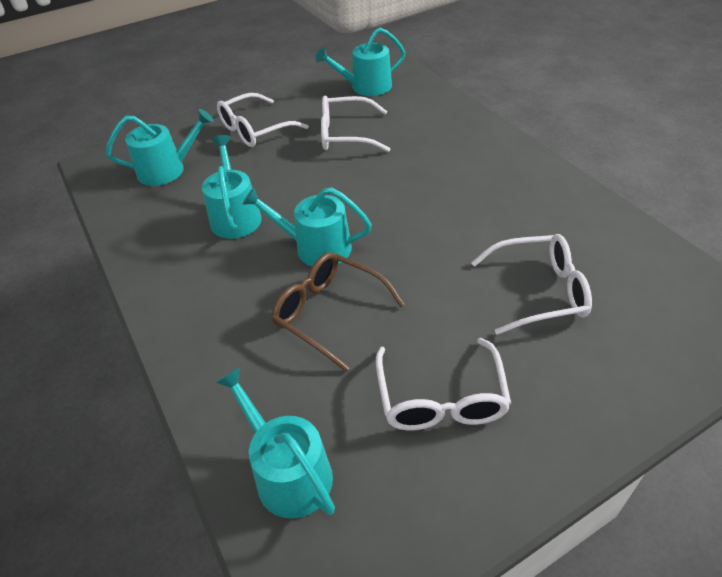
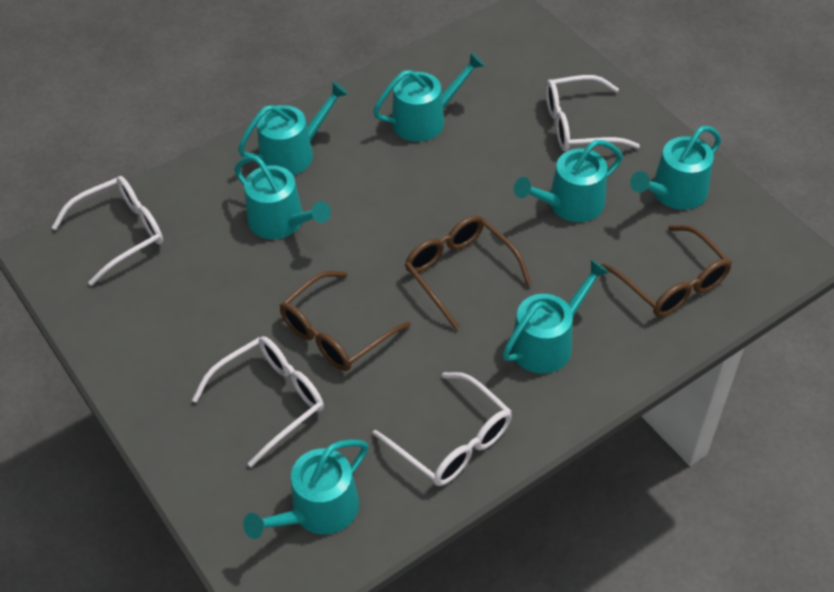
brown glasses: [271,252,405,372] = 1 -> [280,271,411,371] [404,215,532,330] [600,225,732,317] = 3
turquoise watering can: [106,109,214,186] [202,135,262,239] [215,367,335,518] [242,187,372,266] [316,28,405,96] = 5 -> [234,155,331,239] [238,81,348,175] [243,439,368,539] [373,52,485,142] [502,259,609,374] [514,140,623,222] [630,126,721,210] = 7

